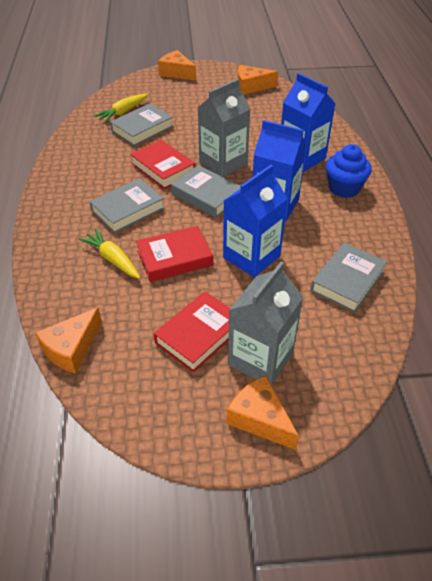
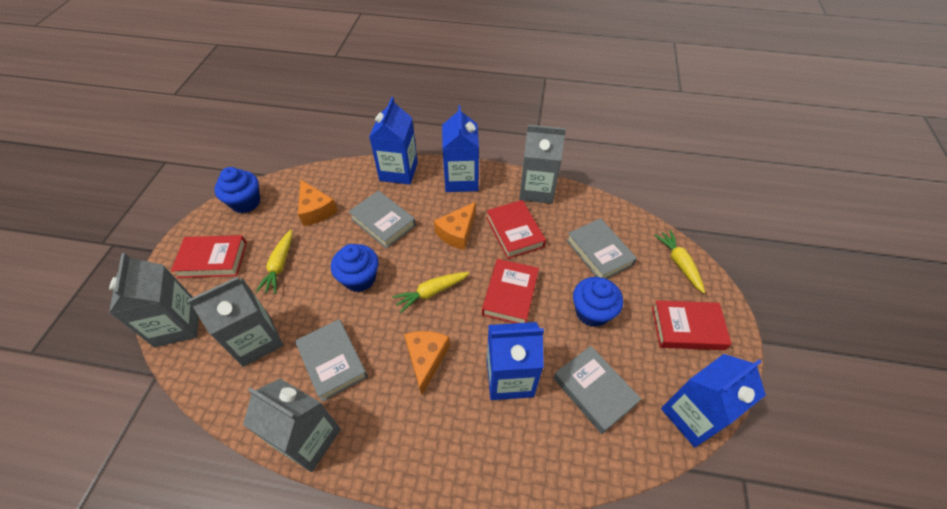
blue carton: [223,165,288,277] [253,120,307,222] [281,73,336,172] = 3 -> [369,97,418,185] [442,105,479,192] [487,322,544,400] [661,354,766,447] = 4
blue cupcake: [326,144,372,198] = 1 -> [214,167,260,213] [331,244,379,292] [573,277,623,327] = 3
grey carton: [198,79,250,177] [228,262,303,385] = 2 -> [109,253,199,347] [188,277,283,367] [243,379,341,472] [519,125,566,204] = 4
orange cheese: [35,307,102,374] [158,50,196,81] [227,376,299,450] [238,65,278,95] = 4 -> [298,179,338,226] [404,331,450,395] [434,202,476,250] = 3
red book: [130,140,196,189] [136,226,213,282] [154,292,230,372] = 3 -> [171,235,247,278] [482,259,539,323] [486,200,546,259] [652,300,732,350] = 4
yellow carrot: [79,229,140,279] [94,94,148,123] = 2 -> [256,230,292,294] [392,272,469,313] [654,230,705,293] = 3

